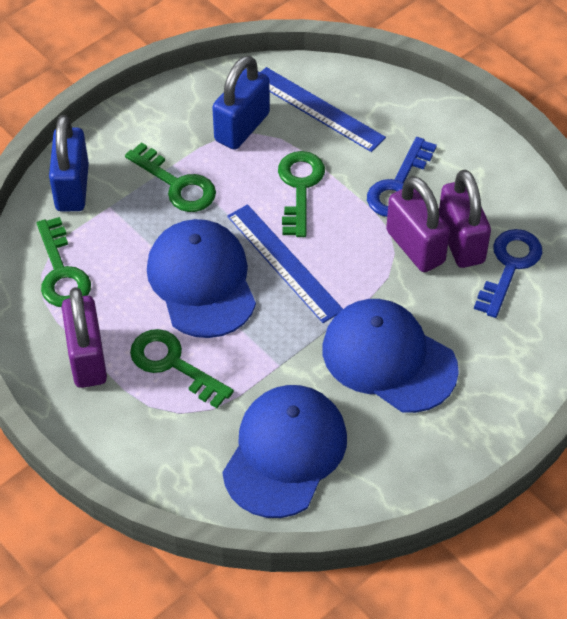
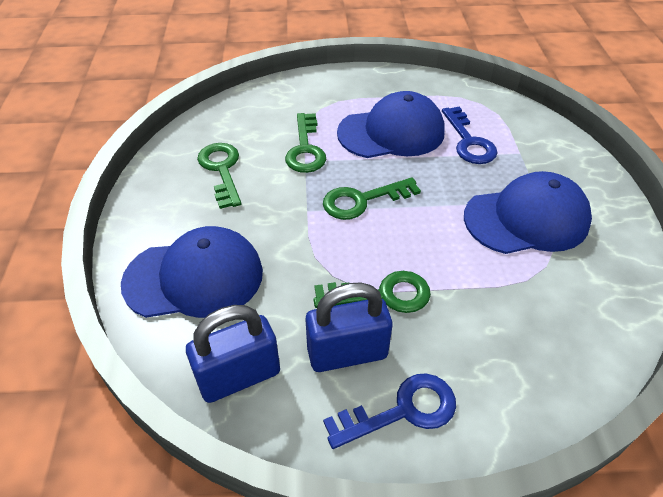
blue ruler: [227,204,343,323] [261,67,386,152] = 2 -> none = 0
purple padlock: [62,287,107,388] [386,176,450,272] [439,170,491,268] = 3 -> none = 0

